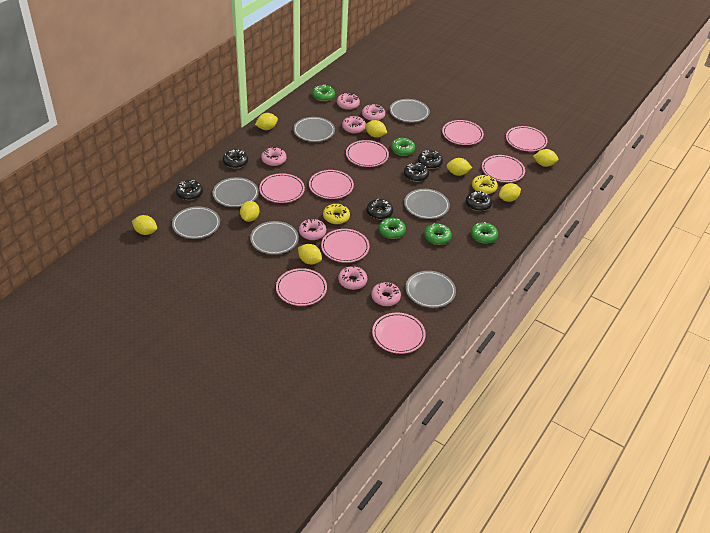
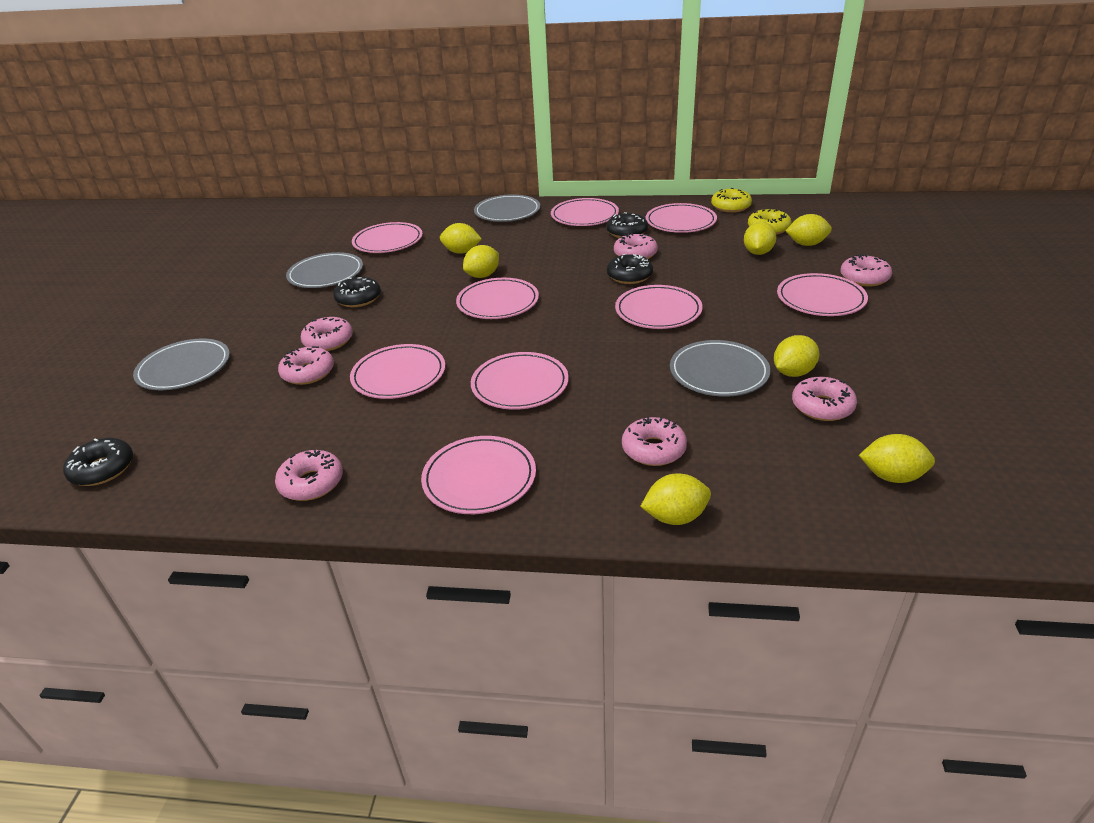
black donut: [176,180,203,200] [223,150,248,168] [367,199,393,220] [404,163,429,182] [418,150,443,169] [466,191,492,211] = 6 -> [63,438,133,486] [333,277,381,307] [606,212,648,238] [607,254,653,284] = 4
green donut: [312,85,335,101] [378,218,406,239] [391,138,415,156] [424,223,452,245] [471,222,498,244] = 5 -> none = 0
grey plate: [172,206,220,239] [213,177,259,207] [250,221,299,255] [293,117,335,142] [389,99,430,122] [404,189,450,219] [405,271,456,308] = 7 -> [133,339,230,390] [286,252,363,288] [474,194,540,222] [670,340,771,397] = 4
yellow lemon: [132,215,157,235] [240,201,259,222] [255,113,278,130] [298,244,322,264] [365,120,387,138] [447,158,472,176] [499,183,521,202] [533,149,558,167] = 8 -> [440,223,482,254] [463,245,499,278] [640,474,711,525] [744,222,777,255] [774,335,819,377] [786,214,832,246] [859,434,935,483] = 7

